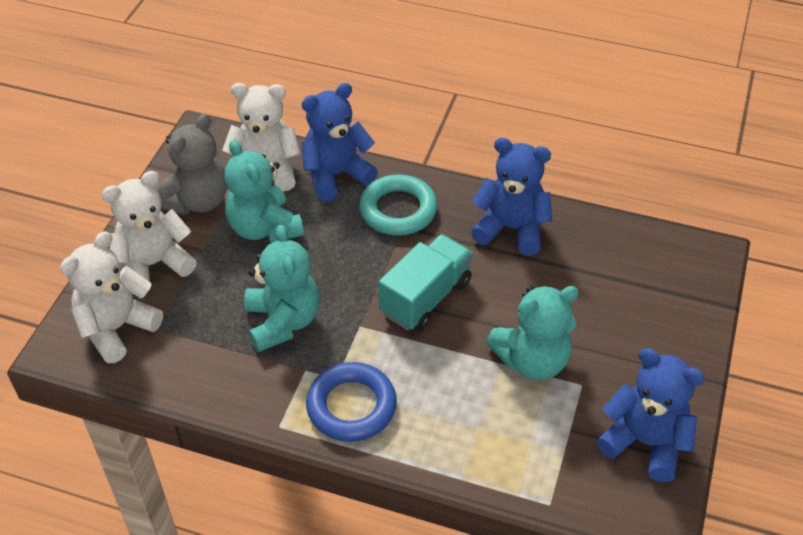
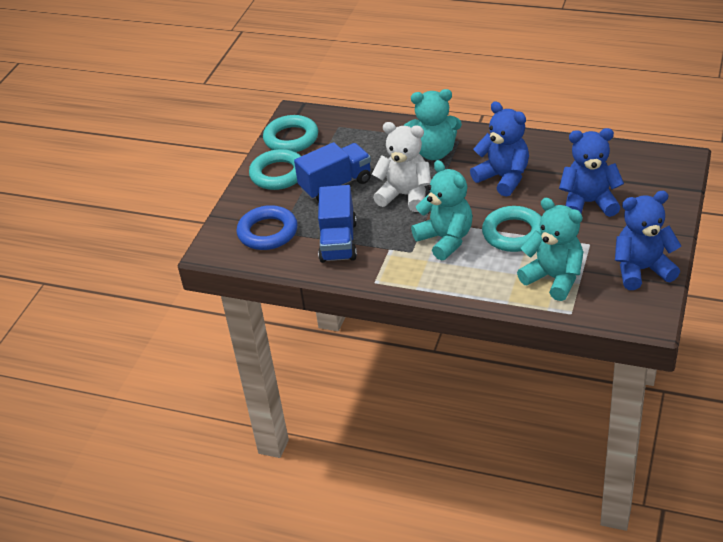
blue truck: none = 0 -> [294,142,371,201] [318,185,357,263] = 2
grey teddy bear: [155,113,227,215] = 1 -> none = 0
turquoise ring: [359,174,438,236] = 1 -> [249,149,301,190] [263,115,318,152] [482,206,541,252] = 3
turquoise truck: [379,234,473,331] = 1 -> none = 0
white teddy bear: [60,231,163,363] [102,171,197,290] [222,83,301,191] = 3 -> [372,122,431,212] = 1

